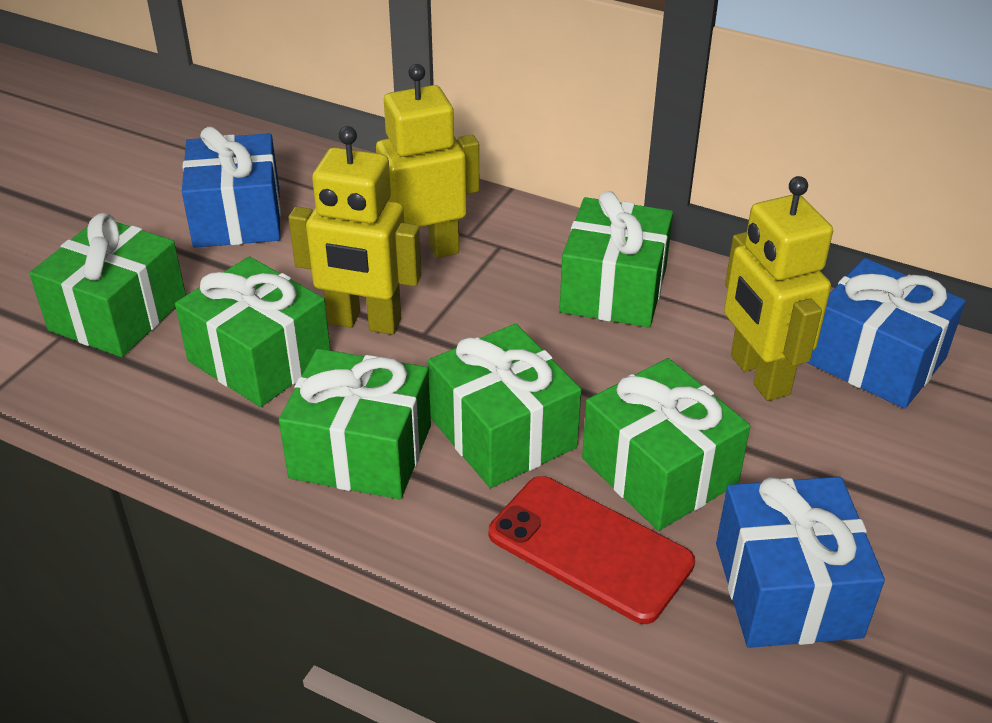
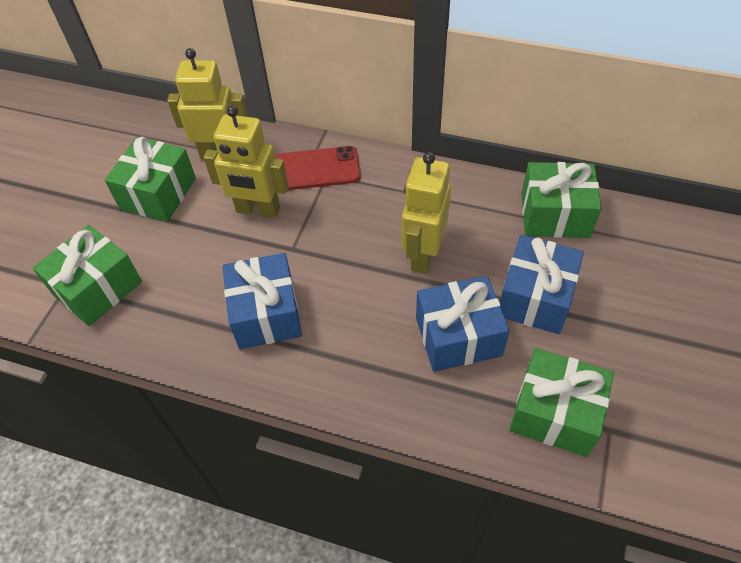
green gift: [30,213,186,357] [175,256,330,407] [279,348,431,499] [428,324,581,488] [559,191,673,327] [582,358,750,531] = 6 -> [32,225,142,326] [105,137,196,222] [510,348,614,457] [522,162,602,238] = 4

